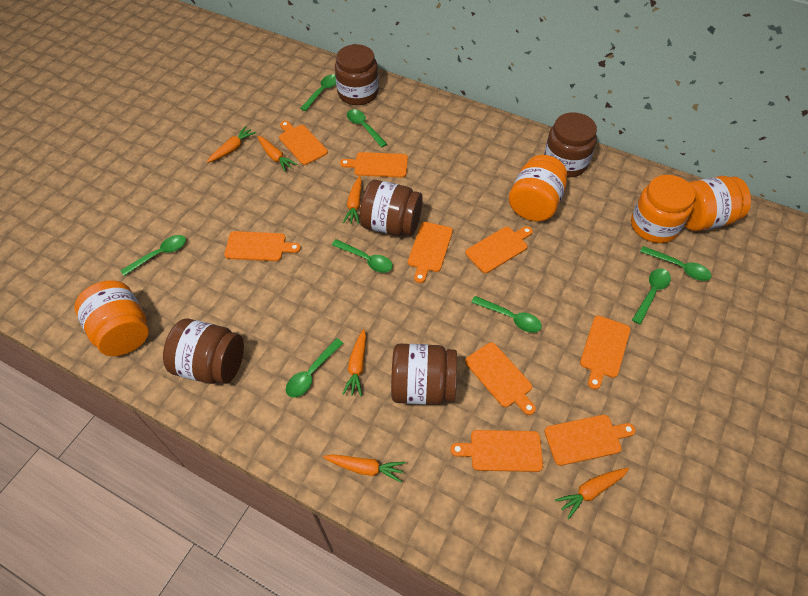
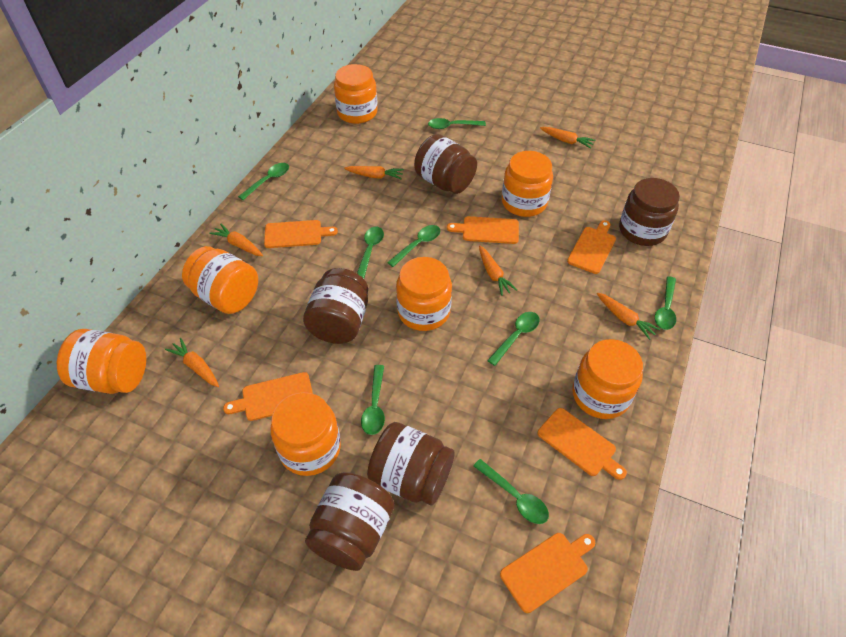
orange cutting board: [224,231,301,261] [279,121,328,165] [340,152,408,178] [408,222,453,283] [450,430,543,472] [465,226,533,273] [465,342,536,415] [544,415,636,466] [580,316,630,390] = 9 -> [223,372,313,421] [264,220,338,248] [447,216,519,244] [500,533,595,613] [538,408,627,480] [567,220,616,274] = 6
orange jar: [75,280,149,356] [509,155,567,221] [631,175,695,243] [684,176,751,231] = 4 -> [57,329,146,394] [182,246,258,314] [271,392,341,476] [334,64,378,124] [396,257,452,331] [502,151,553,217] [572,339,643,419] = 7

